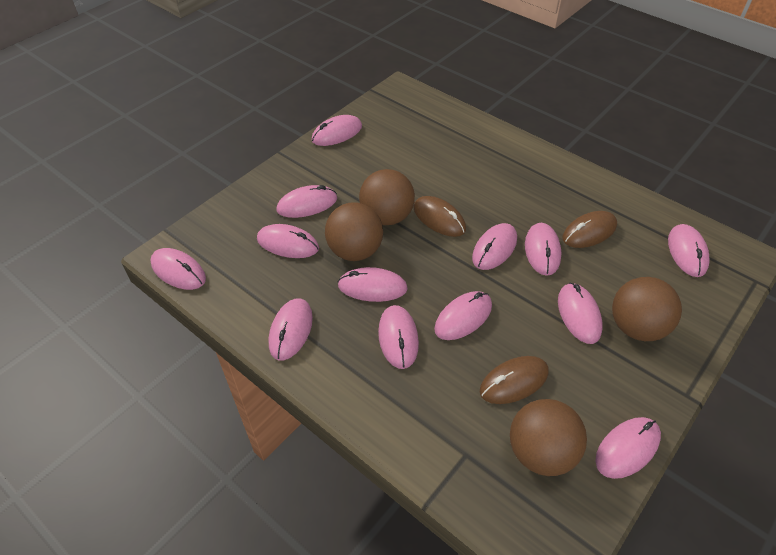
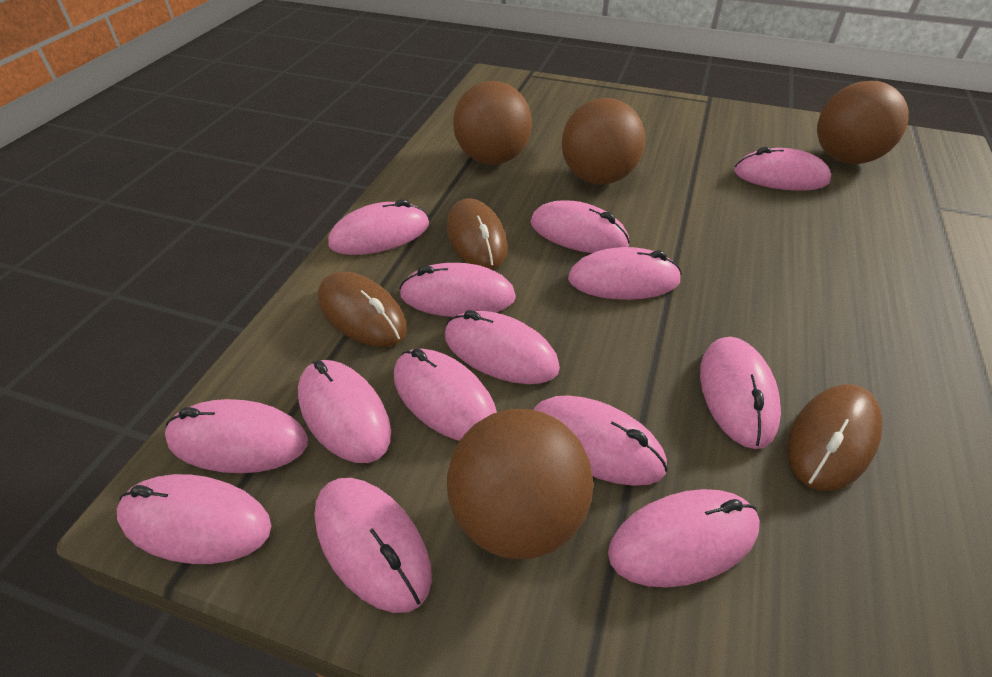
pink mouse: [150,248,206,290] [257,224,319,258] [269,299,313,360] [277,185,337,218] [312,115,362,146] [338,267,408,302] [378,305,419,369] [434,291,492,340] [472,223,517,270] [525,223,562,276] [558,283,603,344] [595,417,661,479] [668,224,710,277] = 13 -> [117,474,271,564] [165,399,308,473] [298,360,391,463] [314,478,432,613] [328,199,429,255] [394,348,497,441] [399,263,516,317] [445,310,560,384] [531,200,630,253] [534,395,668,486] [568,247,682,300] [608,489,760,587] [700,337,781,449] [734,147,831,191] = 14

